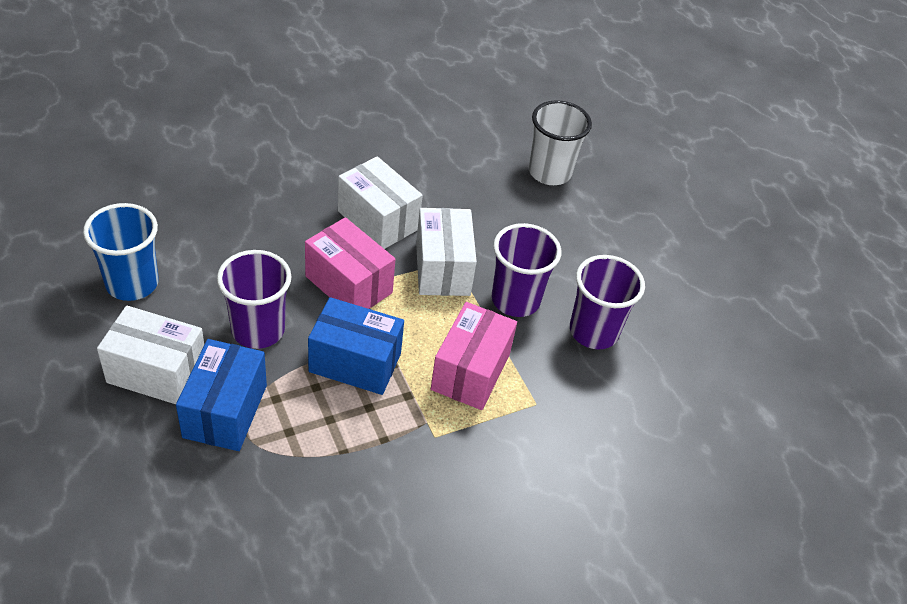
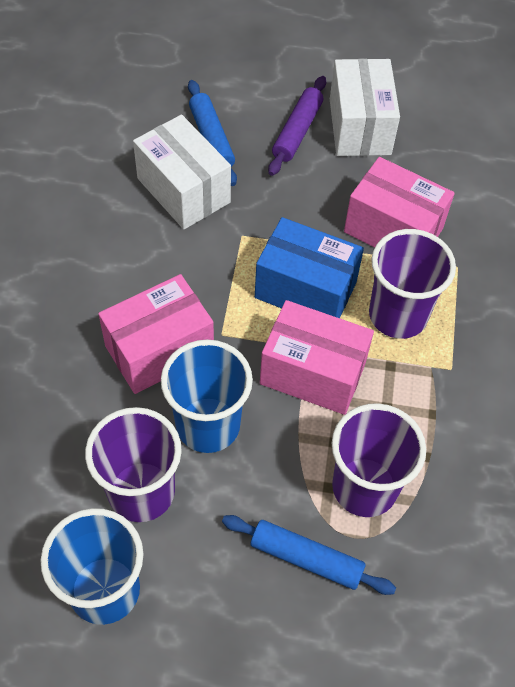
blue box: [176,339,267,451] [308,297,404,395] = 2 -> [255,217,364,318] = 1
blue cup: [83,203,159,301] = 1 -> [41,508,143,625] [161,339,253,453] = 2
blue rolling pin: none = 0 -> [188,80,237,186] [222,515,396,595] = 2
pink box: [305,217,395,309] [431,302,517,410] = 2 -> [98,274,214,394] [260,300,374,415] [344,157,455,247] = 3
purple rolling pin: none = 0 -> [268,76,326,176] = 1
white box: [97,306,204,404] [338,156,423,249] [416,208,477,296] = 3 -> [133,115,231,229] [330,59,400,156] = 2
white cup: [528,100,592,185] = 1 -> none = 0

